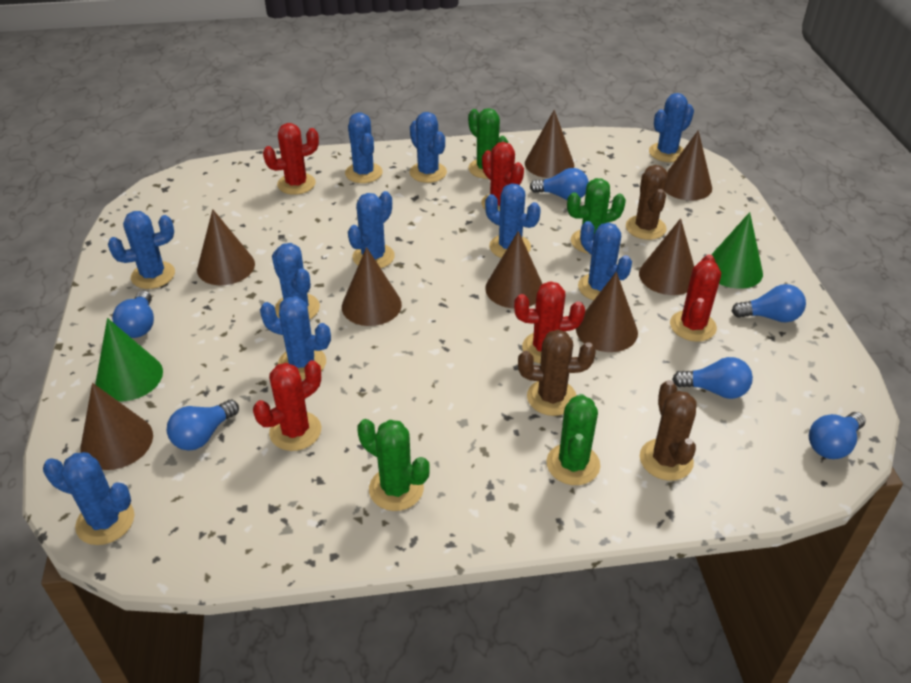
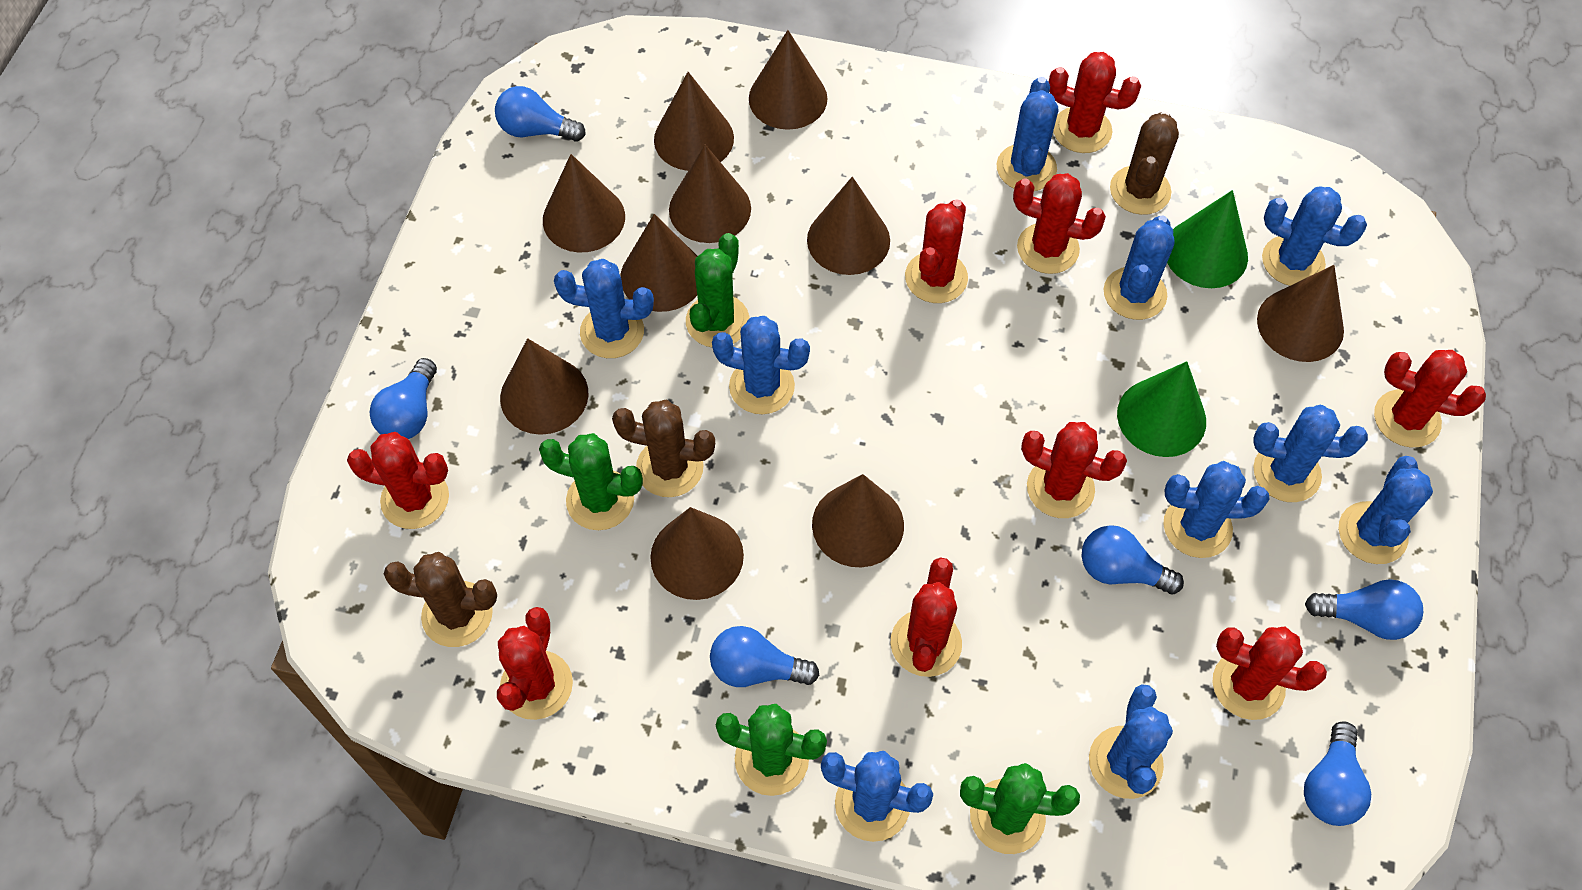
brown cone: [81,383,153,470] [197,209,255,285] [342,247,402,326] [485,231,542,308] [525,110,574,178] [576,272,638,352] [639,218,694,295] [665,130,712,201] = 8 -> [500,338,589,435] [543,154,625,253] [620,214,697,312] [650,507,744,600] [654,72,734,171] [669,145,751,243] [749,30,828,130] [807,176,890,275] [812,474,904,567] [1257,265,1344,362] = 10
red cactus: [253,360,321,451] [263,123,319,195] [481,142,524,212] [514,281,585,364] [670,255,721,342] = 5 -> [347,432,449,529] [497,607,573,720] [890,557,962,677] [905,199,968,303] [1013,173,1106,274] [1021,422,1127,518] [1049,52,1141,153] [1212,627,1327,720] [1374,350,1486,447] = 9

